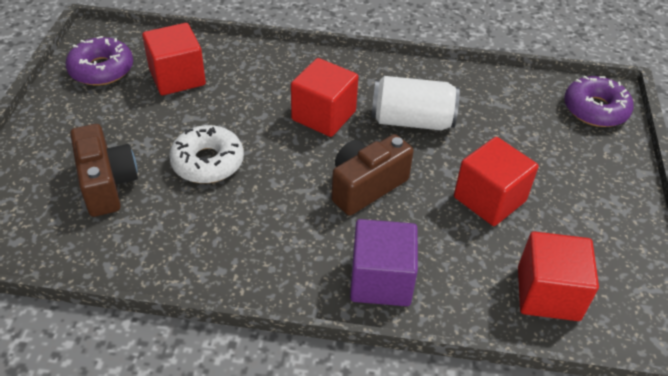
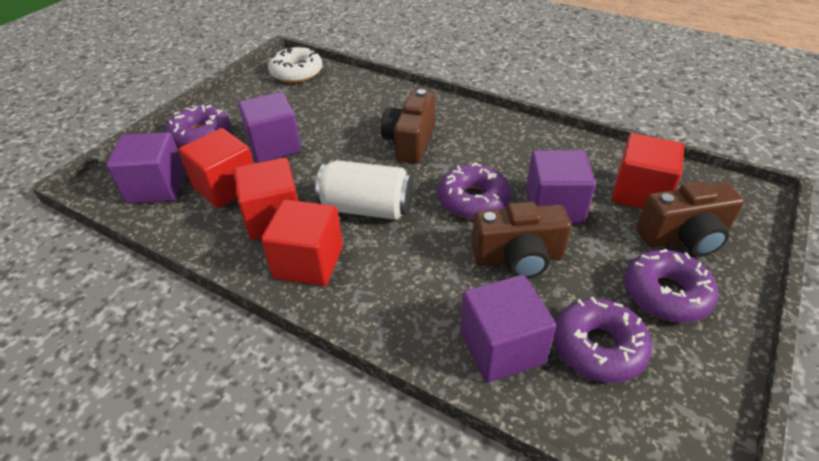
brown camera: [70,124,138,217] [331,134,414,216] = 2 -> [381,89,435,164] [472,202,571,279] [636,181,744,256] = 3
purple cube: [350,219,418,306] = 1 -> [106,132,185,204] [238,92,301,163] [460,275,556,382] [526,150,596,224] = 4
purple donut: [66,36,133,86] [564,76,634,127] = 2 -> [166,105,231,147] [438,162,511,219] [553,297,652,383] [625,249,719,323] = 4

